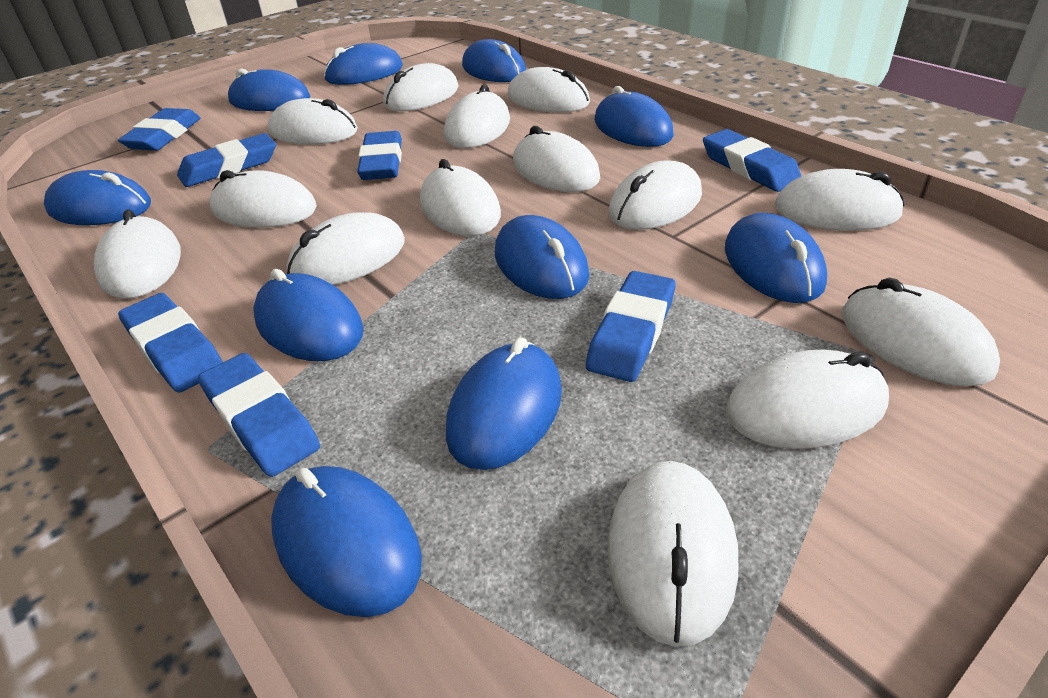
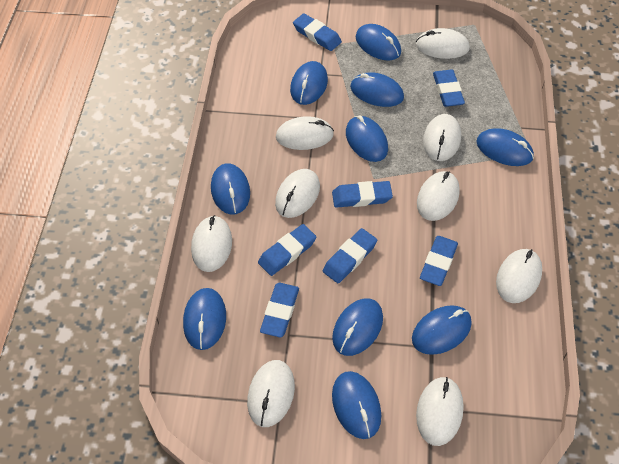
white mouse: [94,209,181,299] [210,170,317,228] [268,98,358,145] [286,212,405,285] [383,63,459,111] [420,159,501,236] [444,84,510,148] [508,67,590,112] [513,126,600,192] [608,160,702,230] [608,461,738,647] [726,350,889,449] [774,169,905,231] [842,278,1000,386] = 14 -> [191,215,232,272] [247,360,295,427] [275,169,320,218] [276,116,334,150] [416,28,470,59] [416,377,464,446] [417,171,460,221] [423,114,461,161] [496,249,542,303] = 9

